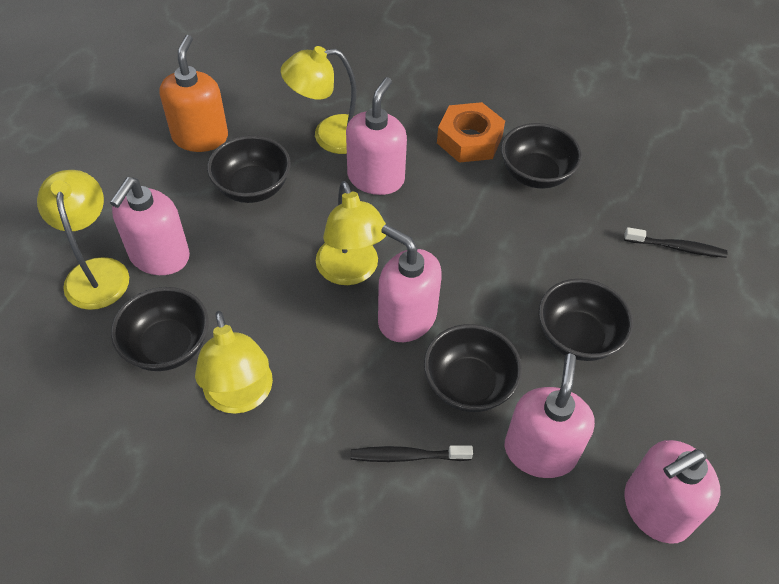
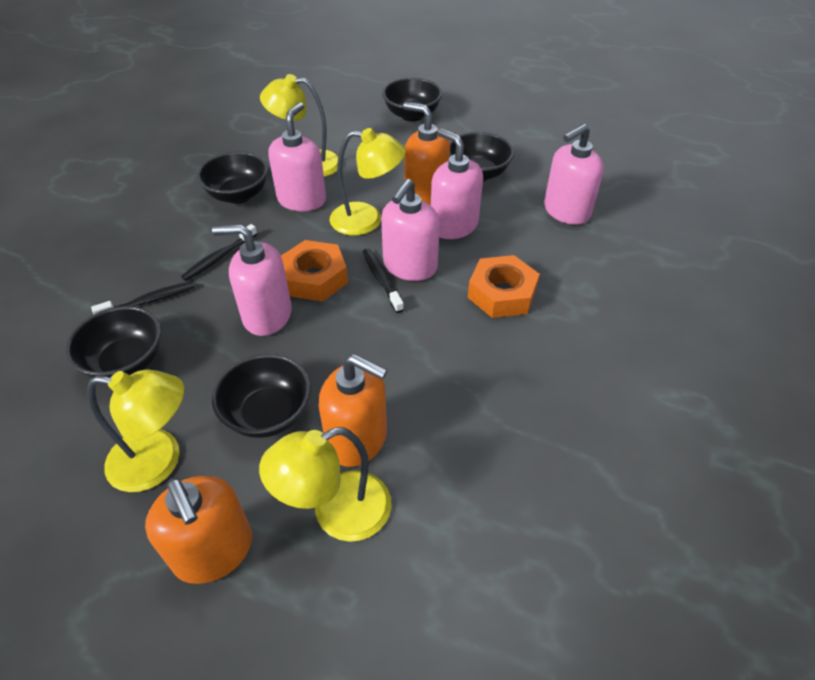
black toothbrush: [351,445,473,462] [624,227,727,258] = 2 -> [91,281,195,314] [181,224,257,281] [362,248,404,313] = 3
orange nut: [437,102,505,163] = 1 -> [281,240,348,302] [468,255,540,318] = 2
orange soap dispenser: [159,35,228,152] = 1 -> [145,476,252,584] [319,354,387,467] [403,102,450,205] = 3

